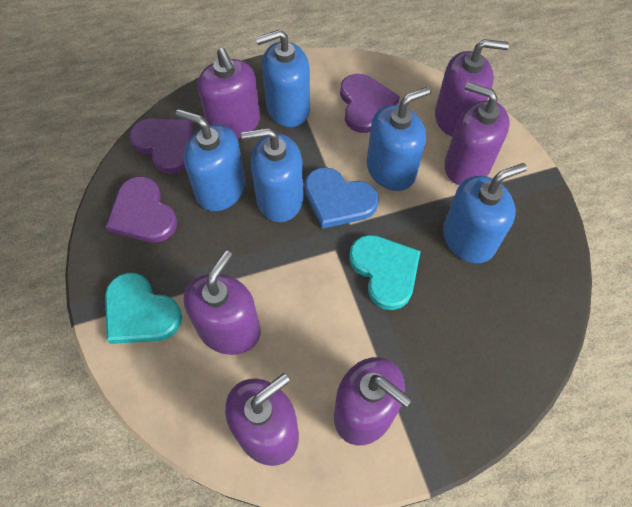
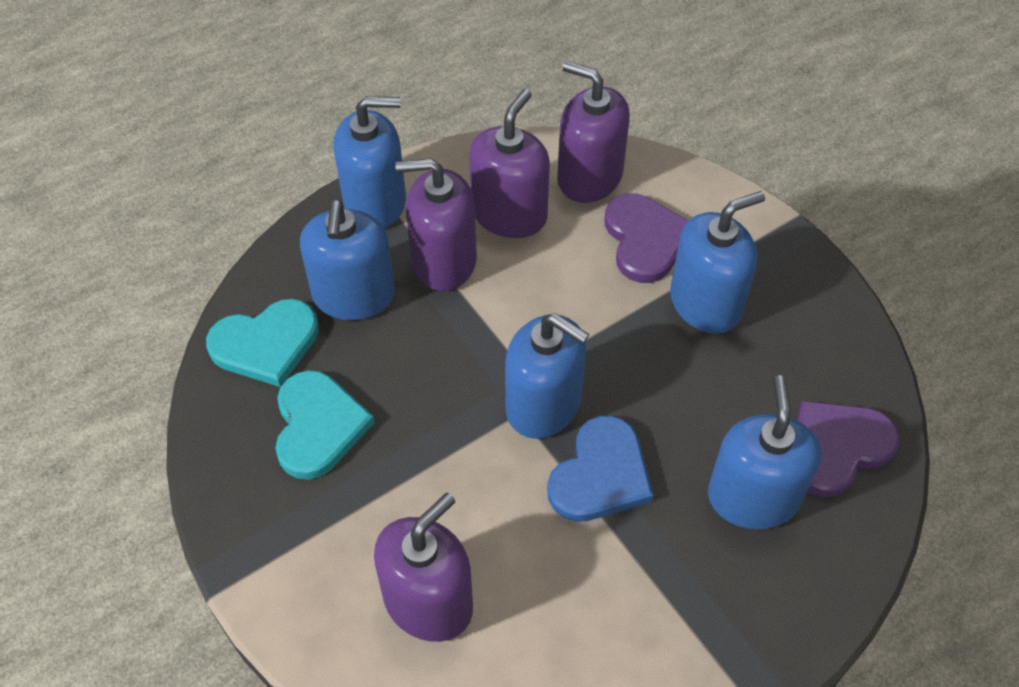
purple heart: [105,176,177,243] [130,118,193,174] [340,74,400,133] = 3 -> [605,193,689,283] [797,400,900,497] = 2
purple soap dispenser: [184,250,261,355] [197,48,260,138] [225,373,299,466] [334,357,412,446] [435,39,509,137] [444,82,510,185] = 6 -> [374,493,473,642] [395,158,477,291] [469,89,550,238] [557,61,630,203] = 4

